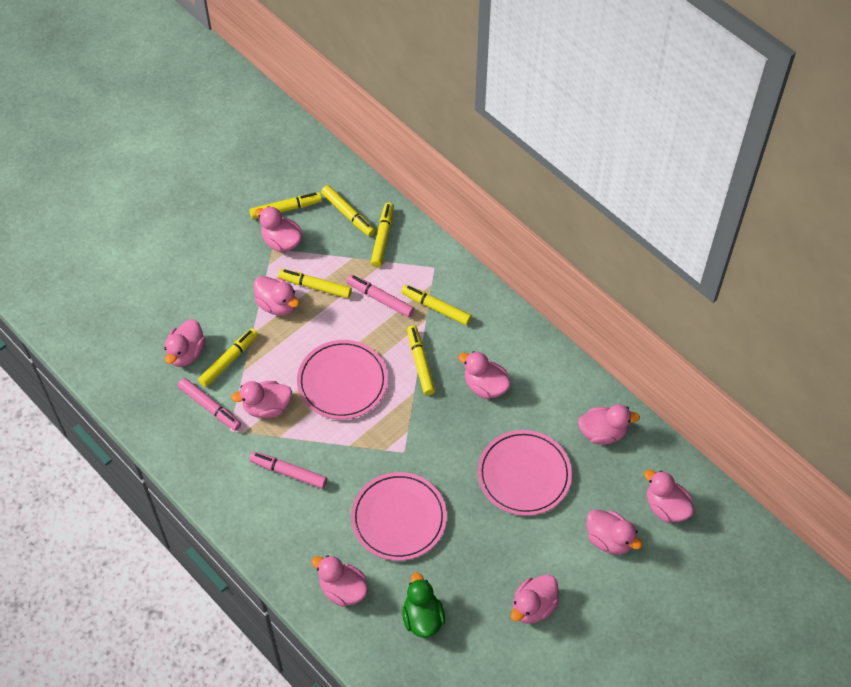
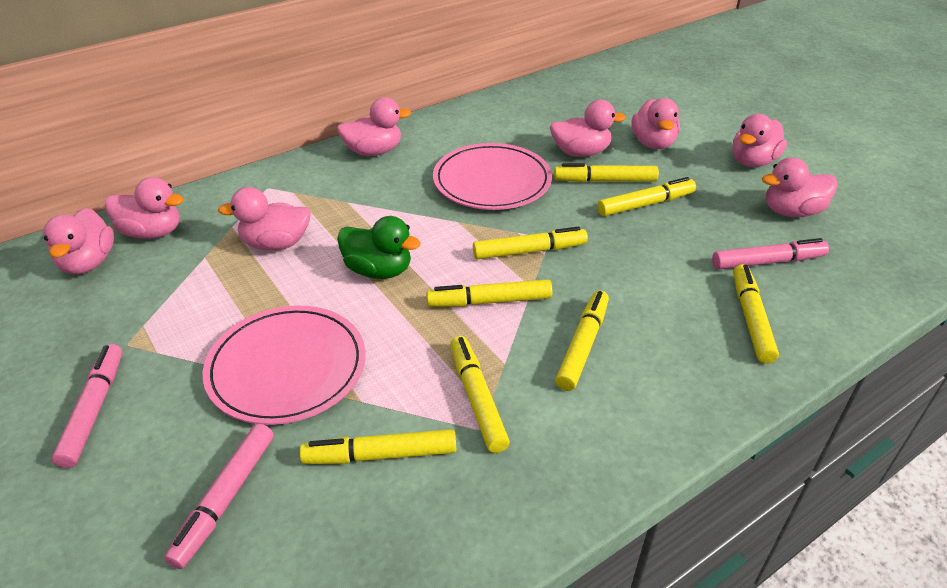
pink duck: [164,319,206,367] [231,381,292,418] [254,276,299,316] [255,206,302,252] [311,556,368,607] [459,351,511,399] [511,574,559,624] [578,404,640,445] [587,509,642,555] [644,470,694,523] = 10 -> [43,208,114,274] [105,177,184,239] [218,187,311,250] [337,98,411,156] [550,100,626,157] [632,98,680,149] [733,114,787,167] [762,157,838,217] = 8
pink plate: [297,340,388,419] [351,472,447,561] [478,430,572,516] = 3 -> [203,305,365,425] [433,143,552,210] = 2
yellow marker: [198,328,258,387] [249,192,322,219] [278,269,352,298] [321,185,375,237] [371,203,394,267] [401,285,472,325] [407,325,435,395] = 7 -> [300,429,456,464] [426,279,552,307] [450,336,510,453] [473,227,588,260] [554,163,659,182] [555,290,609,391] [597,177,696,216] [733,264,779,364] = 8

